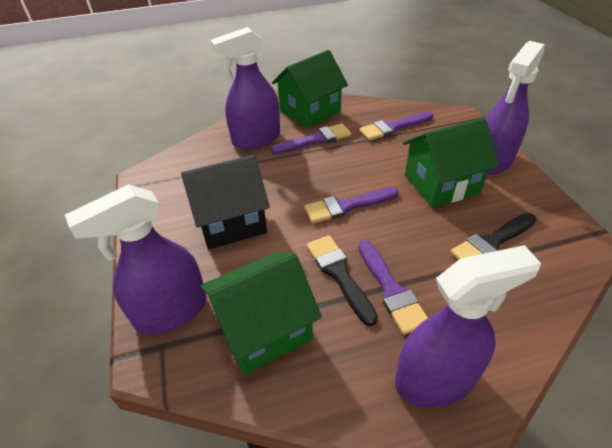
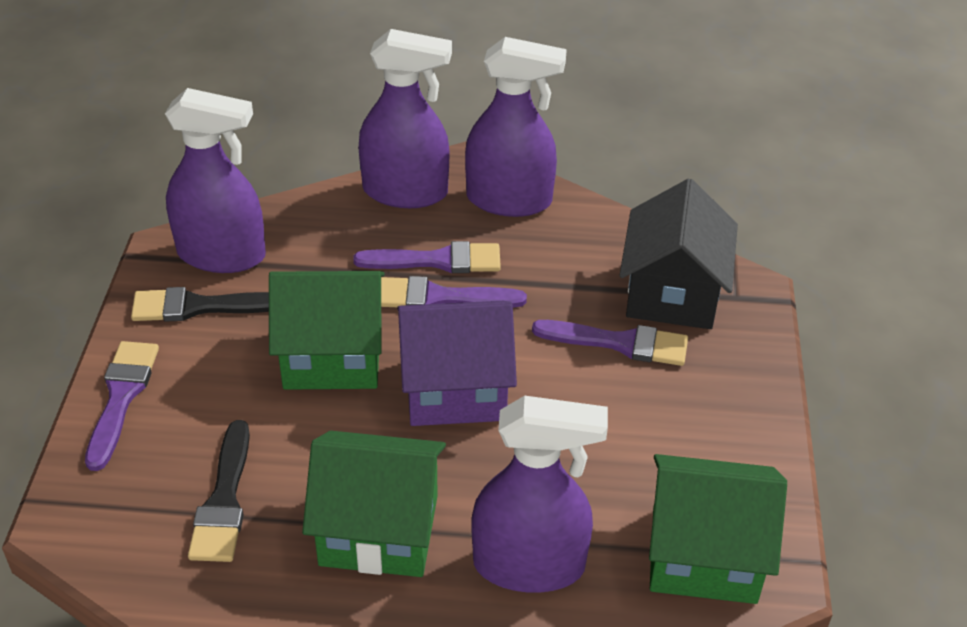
purple house: none = 0 -> [397,301,517,426] = 1

